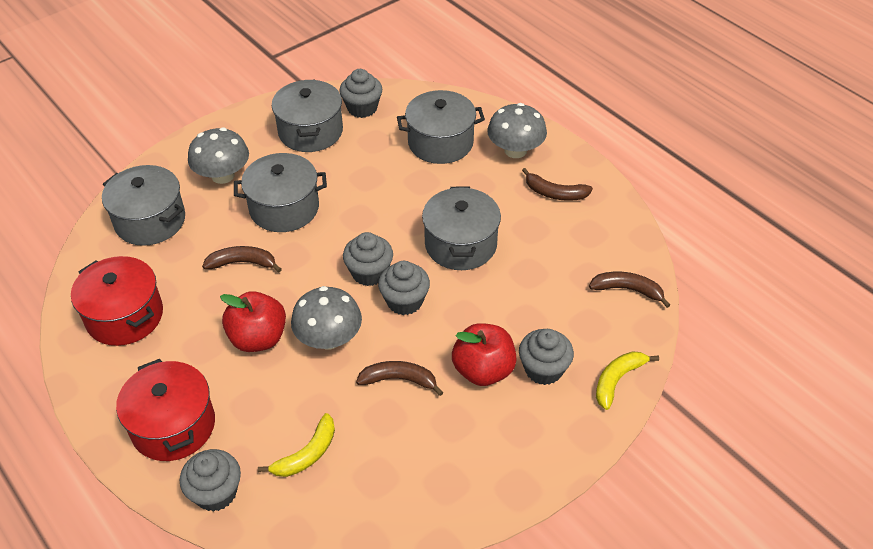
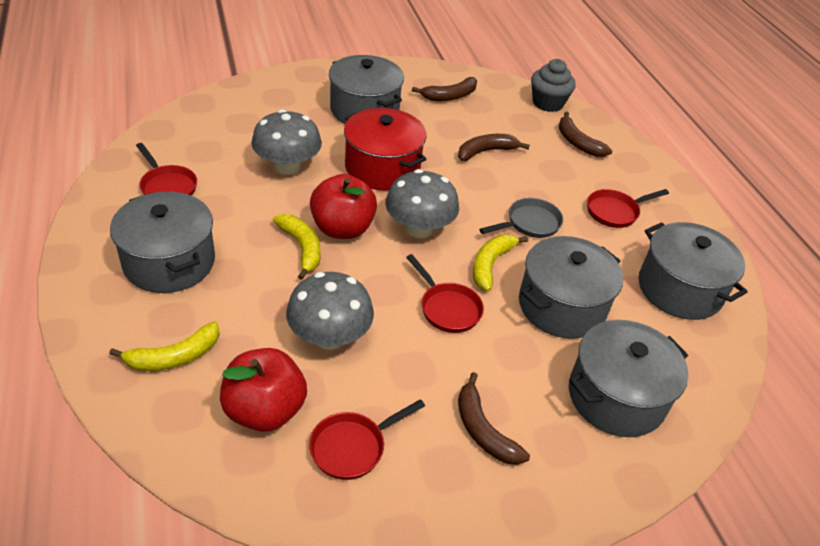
grey cupcake: [180,449,241,512] [339,69,382,118] [343,232,393,286] [378,261,430,315] [519,329,574,385] = 5 -> [531,59,576,112] = 1
grey pan: none = 0 -> [479,198,563,238] = 1
red pan: none = 0 -> [136,143,197,196] [309,399,425,480] [406,254,484,333] [587,189,669,228] = 4
red pot: [71,256,163,346] [116,359,215,461] = 2 -> [344,108,427,191] = 1
yellow banana: [258,413,335,477] [596,351,659,410] = 2 -> [109,321,220,371] [273,214,321,280] [473,235,528,291] = 3

